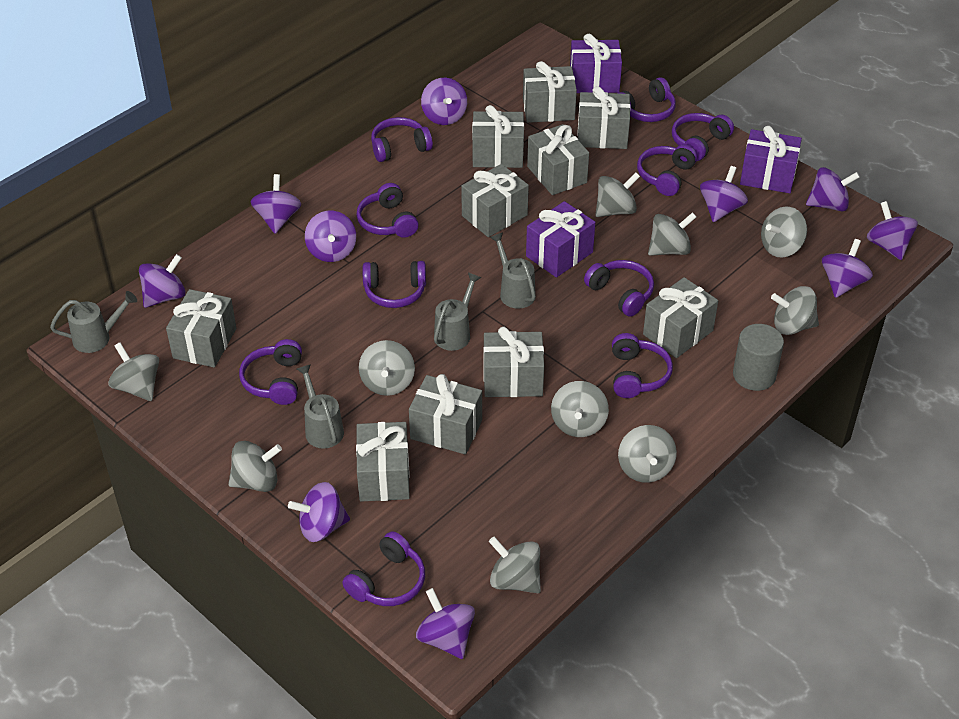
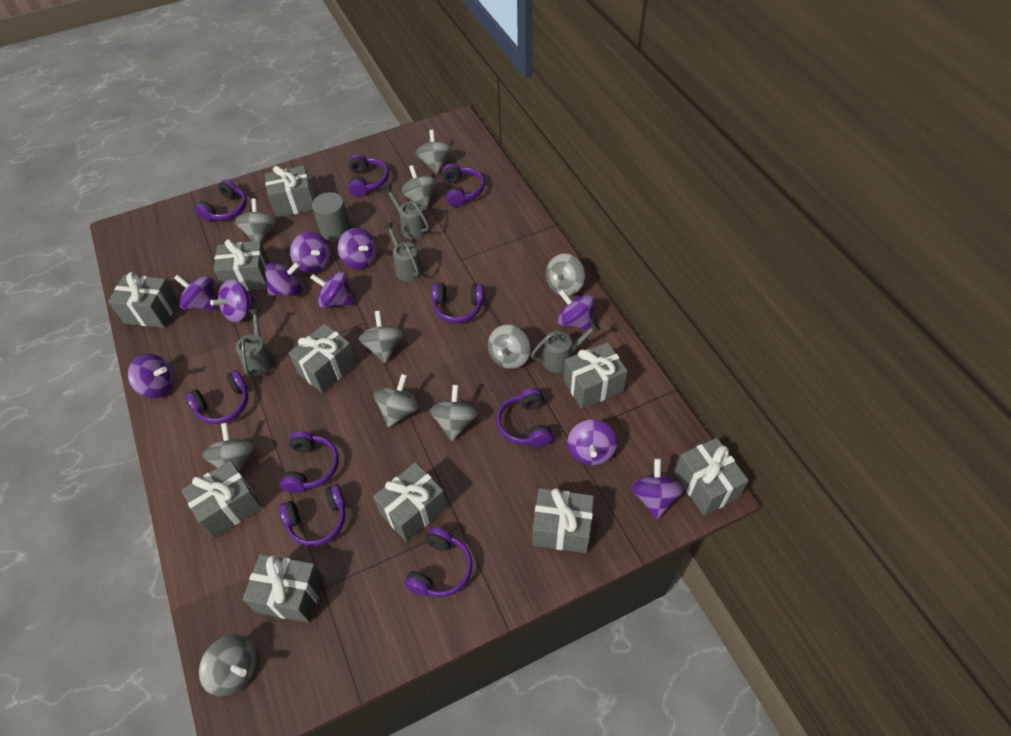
purple gift: [526,201,595,278] [570,34,622,93] [740,126,802,193] = 3 -> none = 0
purple headphones: [239,339,302,405] [342,531,425,606] [356,183,418,238] [363,261,426,308] [371,117,433,162] [584,260,654,317] [612,333,673,398] [619,77,676,122] [637,144,698,196] [672,113,734,161] = 10 -> [186,370,248,424] [195,179,247,221] [279,484,346,546] [280,431,339,493] [348,154,389,197] [404,527,472,597] [432,283,484,323] [442,164,485,207] [496,388,553,447] = 9

